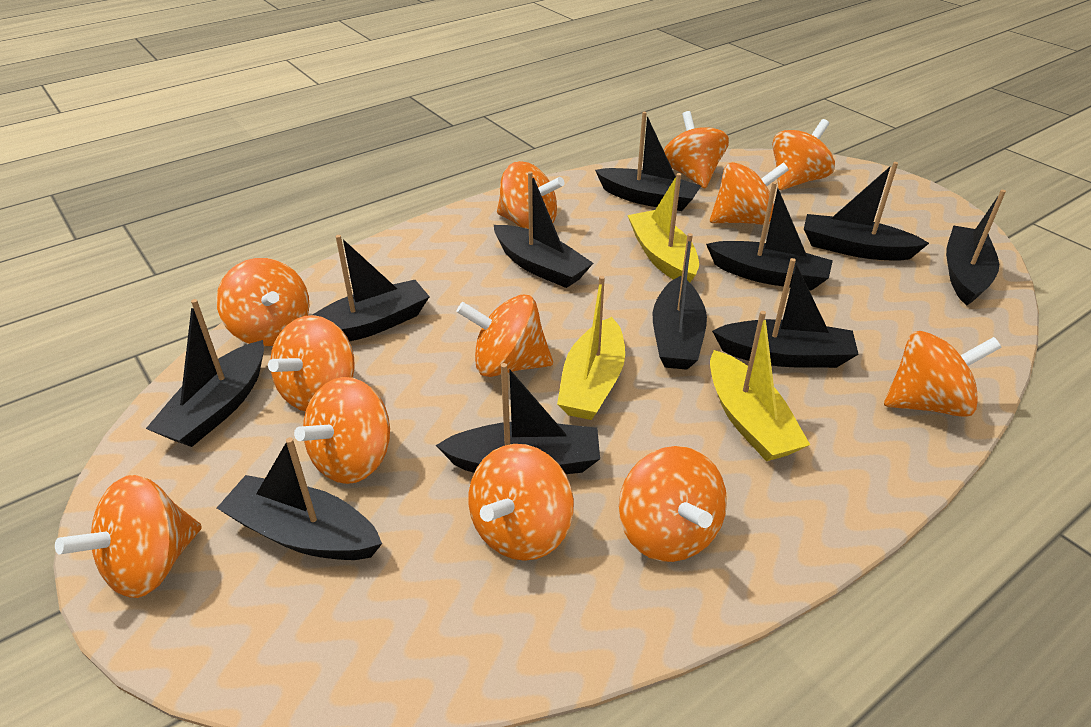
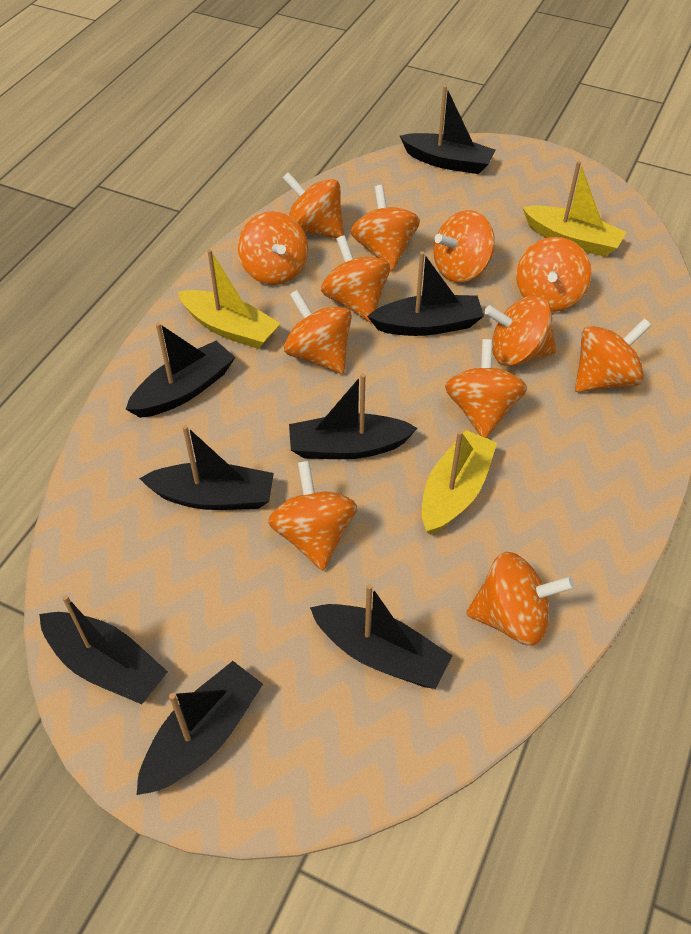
black boat: [146,299,264,447] [217,437,382,560] [313,235,430,342] [436,363,600,474] [494,171,593,288] [595,112,701,211] [653,233,707,370] [706,182,833,291] [712,258,859,368] [804,162,929,261] [946,190,1006,306] = 11 -> [39,595,168,704] [126,322,235,418] [137,661,263,795] [139,425,274,510] [289,374,417,459] [310,584,453,689] [367,251,484,336] [400,85,496,174] = 8

